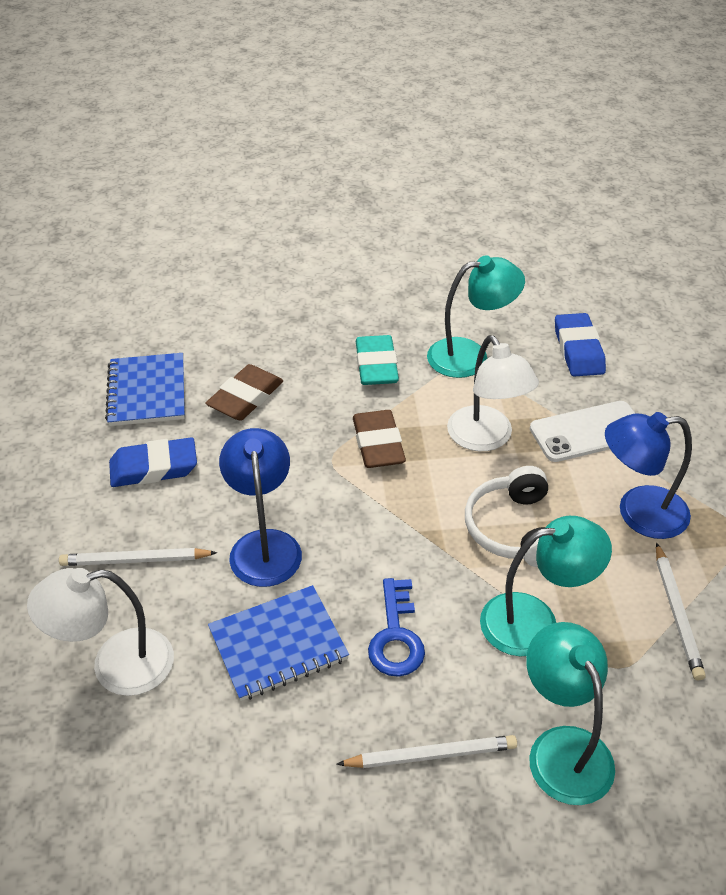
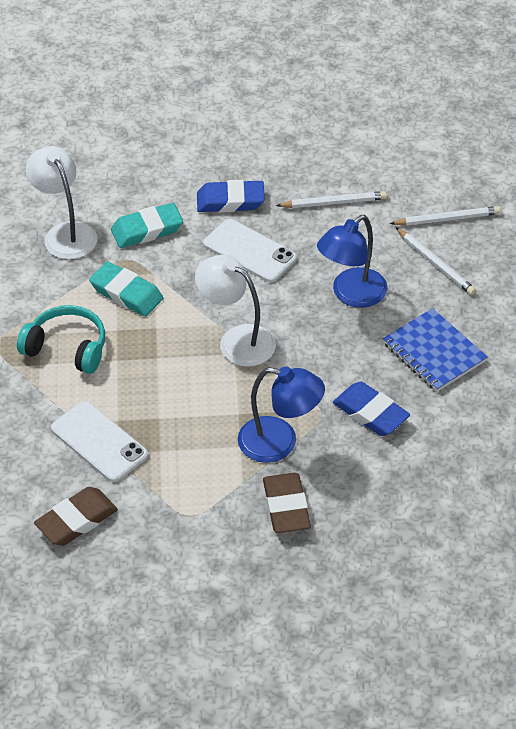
blue key: [368,578,425,677] = 1 -> none = 0
blue notebook: [105,353,185,426] [208,585,349,701] = 2 -> [383,308,488,392] = 1
turquoise eraser: [356,335,399,385] = 1 -> [89,262,163,316] [111,203,183,248] = 2
turquoise headphones: none = 0 -> [17,305,105,374] = 1
turquoise lamp: [427,255,525,378] [480,516,612,656] [526,622,615,805] = 3 -> none = 0
white headphones: [465,466,548,567] = 1 -> none = 0
white phone: [530,401,635,462] = 1 -> [51,401,148,482] [203,219,297,282] = 2

